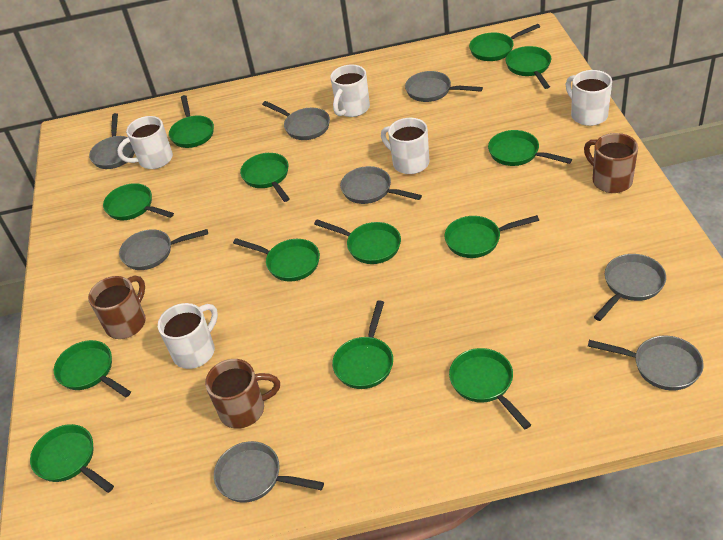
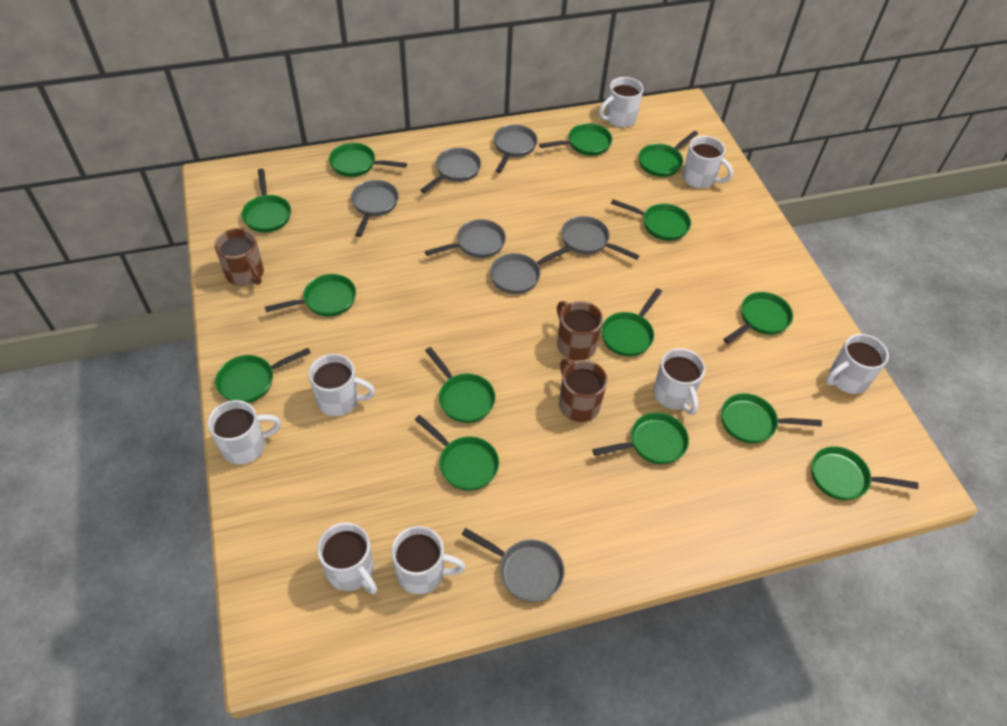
green pan: [30,424,114,493] [54,340,131,397] [103,183,174,220] [169,95,214,148] [233,238,320,282] [240,153,290,202] [314,219,401,264] [332,300,393,389] [445,215,539,258] [449,348,531,429] [469,24,540,61] [488,130,572,166] [506,46,551,89] = 13 -> [215,348,311,403] [242,169,291,233] [265,274,356,317] [329,143,407,177] [415,415,499,491] [425,347,496,423] [539,123,612,156] [592,413,689,464] [601,288,662,357] [611,199,691,241] [639,131,698,177] [721,393,822,444] [723,292,793,344] [811,446,919,500] = 14
grey pan: [89,113,135,169] [119,229,208,270] [214,441,324,503] [262,101,330,140] [340,166,422,204] [405,71,483,102] [588,336,703,390] [594,254,666,321] = 8 -> [351,180,399,237] [421,148,481,193] [425,219,506,258] [461,528,565,602] [490,246,570,294] [493,124,538,173] [561,216,640,260] = 7
white mug: [117,116,173,169] [158,303,218,369] [330,65,370,117] [381,118,429,174] [566,70,612,126] = 5 -> [208,400,281,465] [309,354,375,416] [317,522,377,594] [391,526,466,594] [599,77,643,127] [653,348,705,415] [682,136,733,188] [826,334,889,394] = 8

